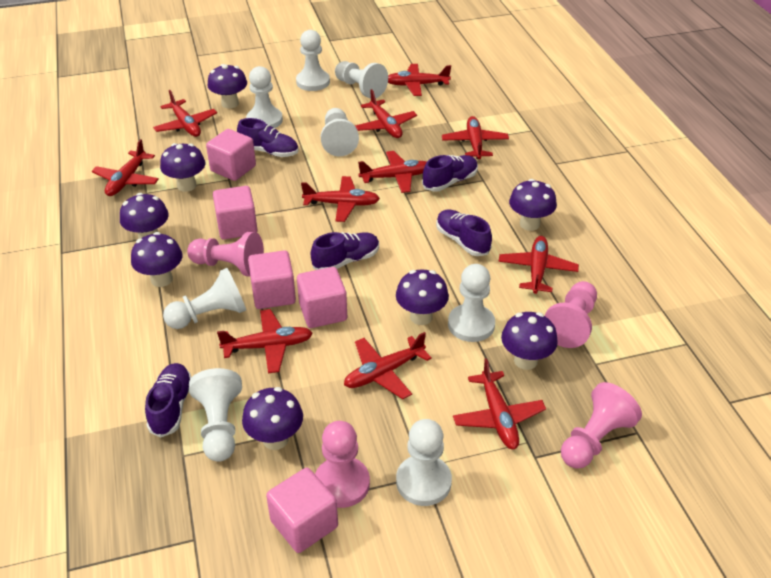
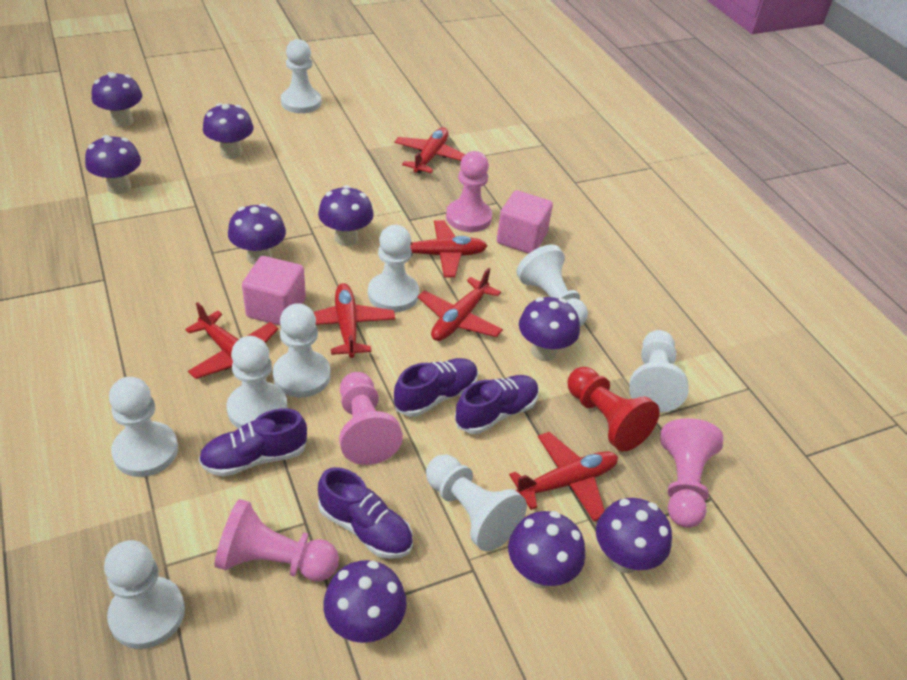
pink cube: [206,129,256,181] [213,186,258,240] [248,250,296,309] [266,468,338,553] [297,267,347,328] = 5 -> [242,256,306,326] [497,190,553,253] = 2
purple mushroom: [120,193,169,239] [131,232,182,287] [160,143,205,192] [207,64,247,109] [242,387,303,450] [396,270,449,325] [501,312,558,370] [509,179,557,231] = 8 -> [85,135,141,194] [92,72,142,127] [203,103,254,159] [228,204,286,265] [318,185,374,246] [323,560,407,643] [508,511,585,588] [519,297,580,361] [596,498,672,573] = 9
purple shoe: [145,363,192,438] [237,118,298,157] [311,232,379,270] [422,155,478,192] [436,210,492,256] = 5 -> [199,408,307,477] [318,467,413,559] [394,358,478,417] [455,375,539,434] = 4
red pawn: none = 0 -> [568,367,660,451] = 1
red plane: [92,139,159,196] [153,90,217,137] [217,309,313,373] [301,176,380,222] [344,332,432,399] [355,89,417,138] [358,151,427,193] [388,64,451,96] [442,116,509,159] [453,358,546,449] [498,236,579,294] = 11 -> [185,302,278,379] [314,283,395,358] [394,127,466,173] [410,220,487,278] [417,268,503,341] [509,432,618,521] = 6
white pawn: [163,268,246,329] [189,368,242,462] [246,66,283,128] [296,30,330,91] [321,108,359,156] [335,61,388,98] [396,419,452,506] [448,264,495,342] = 8 -> [104,540,185,649] [109,377,178,477] [227,336,287,428] [273,303,331,397] [281,39,321,113] [368,225,419,312] [426,454,527,551] [517,245,588,327] [629,330,689,413] = 9

